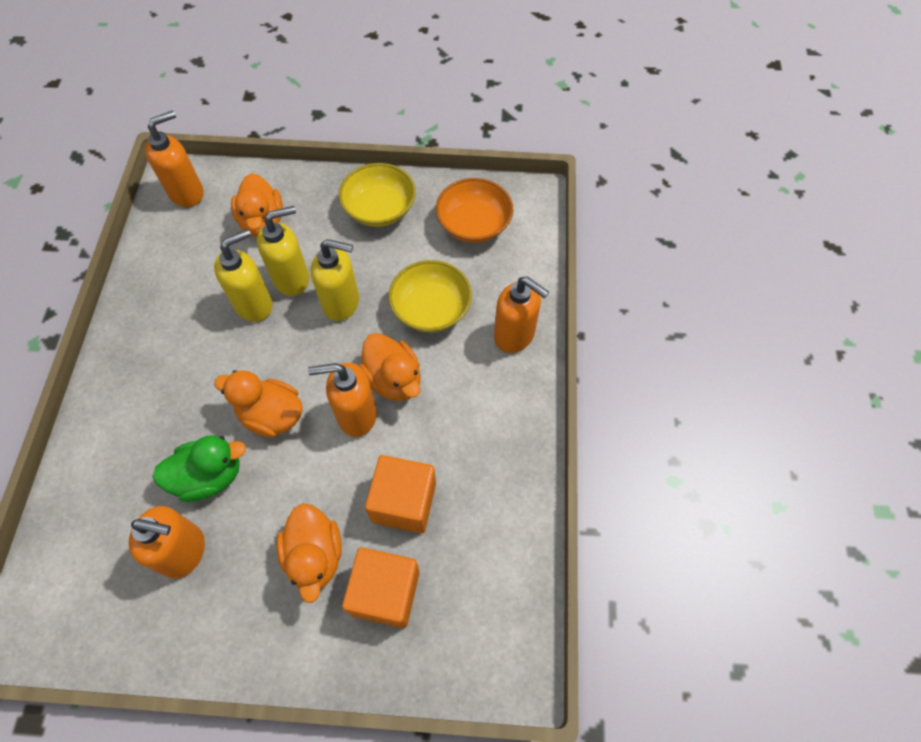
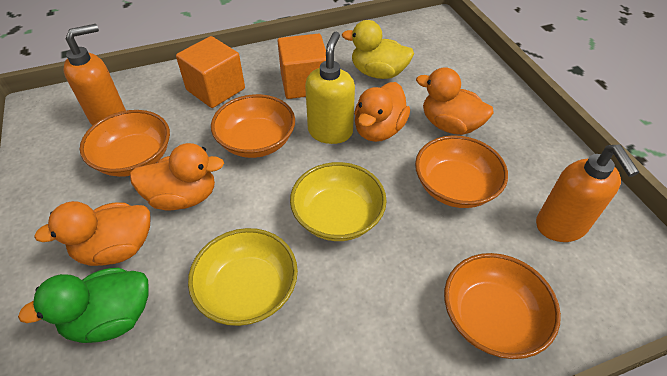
orange bowl: [436,178,513,243] = 1 -> [80,110,170,177] [211,94,295,158] [415,135,508,208] [444,253,561,359] = 4
orange soap dispenser: [129,506,205,579] [145,110,204,207] [308,363,377,437] [494,276,549,353] = 4 -> [63,24,126,125] [536,145,639,242] = 2
yellow duck: none = 0 -> [342,20,414,79] = 1
yellow soap dispenser: [214,229,272,322] [257,206,309,296] [311,239,359,321] = 3 -> [305,32,355,144] = 1

